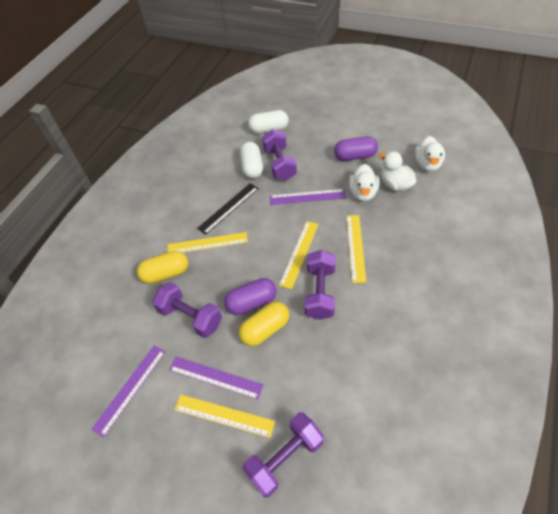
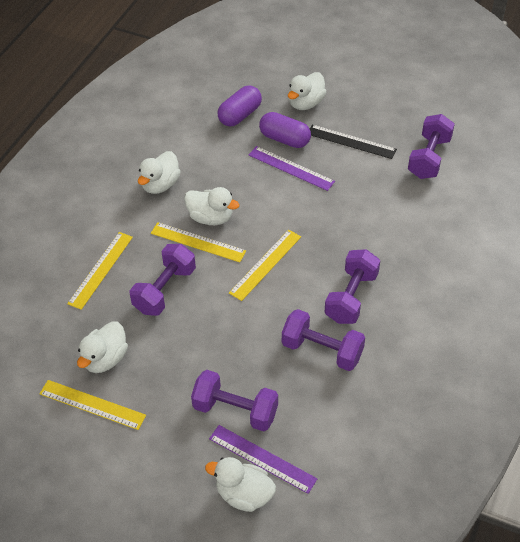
purple dumbbell: [152,282,222,338] [242,412,324,498] [262,129,297,181] [304,250,336,320] = 4 -> [129,244,196,316] [191,370,278,431] [282,309,365,371] [325,249,380,324] [408,114,455,179] = 5
purple ruler: [91,345,166,438] [169,356,263,400] [270,189,346,205] = 3 -> [209,425,318,494] [249,146,335,191] = 2
white capsule: [240,142,263,179] [248,110,289,134] = 2 -> none = 0
white duck: [349,164,379,201] [379,151,417,192] [415,136,445,172] = 3 -> [77,321,128,373] [138,151,181,194] [184,187,240,225] [205,457,276,512] [288,72,326,110] = 5
yellow capsule: [137,251,188,284] [239,301,289,346] = 2 -> none = 0

